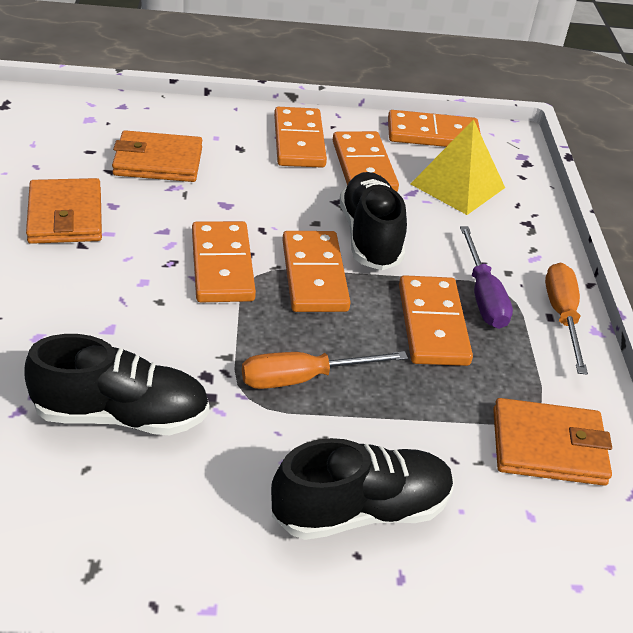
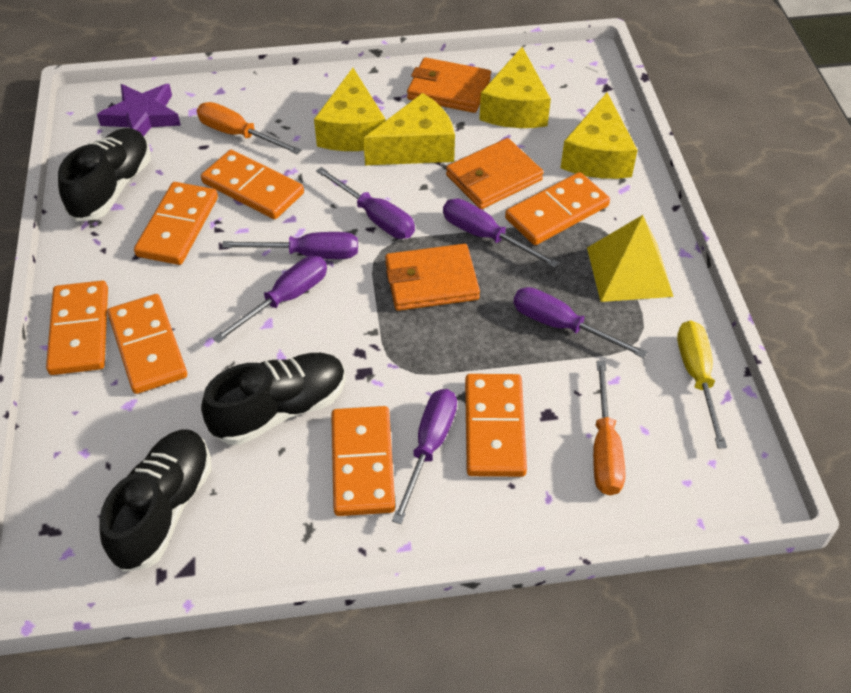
orange domino: [192,221,256,302] [274,107,327,168] [282,231,351,312] [333,131,399,192] [388,110,481,147] [399,275,473,366] = 6 -> [46,281,108,375] [107,294,187,394] [134,182,218,265] [201,150,304,219] [331,406,395,516] [465,374,527,477] [505,172,610,245] = 7
purple screwdriver: [460,226,513,329] = 1 -> [213,256,327,343] [222,232,358,259] [316,167,415,239] [392,389,457,524] [443,199,559,268] [513,287,648,358] = 6
purple star: none = 0 -> [97,84,181,136] = 1
yellow cheese: none = 0 -> [314,68,386,151] [363,93,455,165] [479,47,551,128] [561,93,638,179] = 4
yellow screwdriver: none = 0 -> [677,320,727,449] = 1

